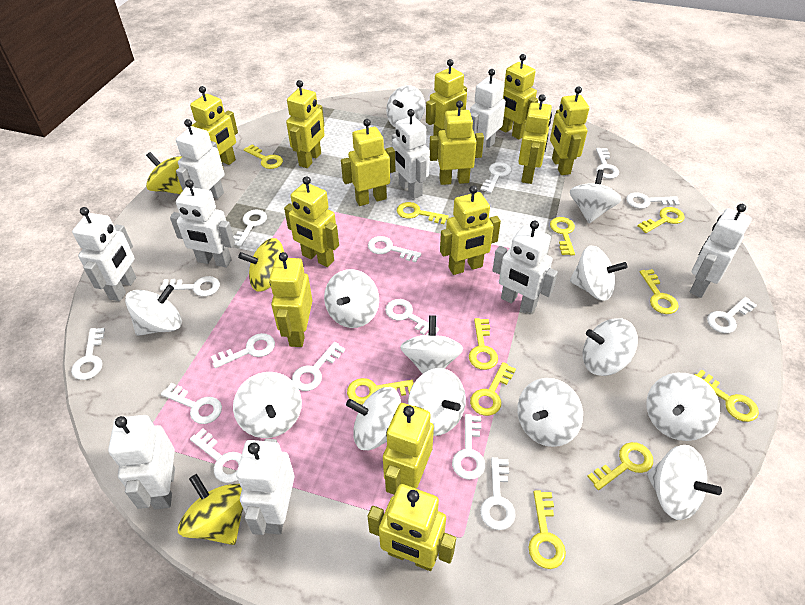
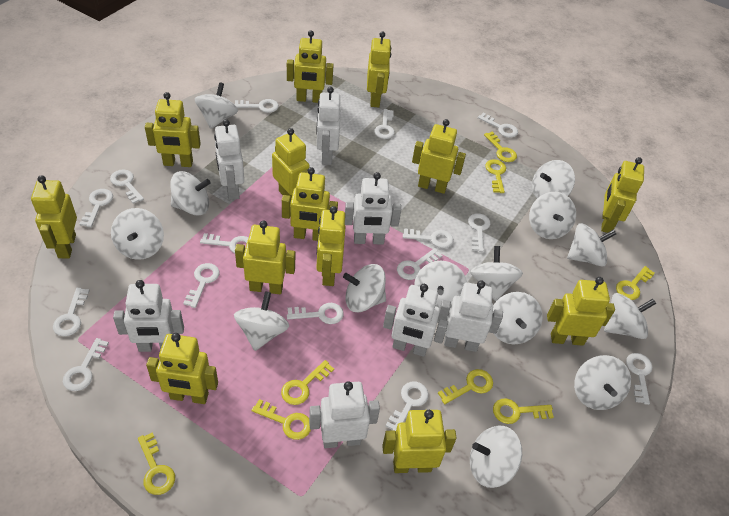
white robot: [72,207,136,301] [108,415,175,509] [170,180,235,267] [176,119,225,199] [236,439,295,535] [392,109,430,199] [470,69,506,154] [492,221,558,313] [690,204,752,298] = 9 -> [113,280,184,352] [214,119,244,200] [309,381,380,448] [316,87,340,165] [345,172,401,245] [383,284,448,357] [438,280,503,352] = 7
white spinning top: [125,285,182,336] [233,372,302,438] [324,269,379,328] [346,387,401,450] [386,85,425,128] [400,315,463,374] [408,368,466,436] [517,378,583,447] [570,169,622,223] [570,246,627,301] [583,318,638,376] [646,373,720,441] [647,445,722,520] = 13 -> [111,208,164,260] [170,171,211,215] [195,82,238,129] [234,292,289,351] [343,264,386,312] [414,261,467,308] [470,246,523,301] [470,426,522,488] [493,292,543,344] [529,192,576,239] [532,160,575,198] [567,223,616,267] [574,355,631,410] [604,293,657,339] = 14
yellow key: [244,145,283,169] [347,378,414,405] [397,202,449,224] [469,318,498,370] [470,362,516,416] [529,490,566,569] [550,217,575,256] [587,442,653,490] [638,207,685,233] [640,269,679,314] [694,369,759,422] = 11 -> [138,432,175,495] [251,399,311,440] [281,360,334,405] [438,369,493,404] [484,131,517,162] [485,159,506,193] [493,398,554,424] [616,266,655,300] = 8
yellow spinning top: [146,152,183,194] [178,474,243,545] [238,238,284,292] = 3 -> none = 0

